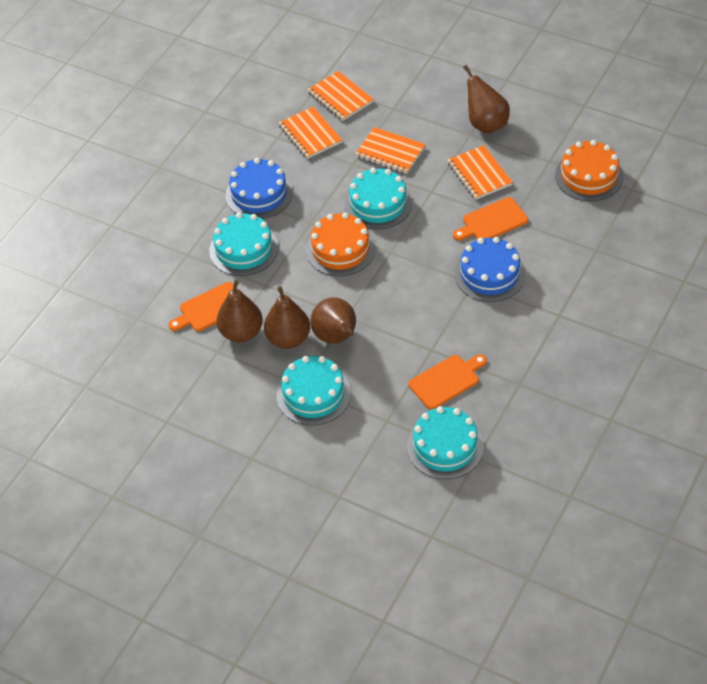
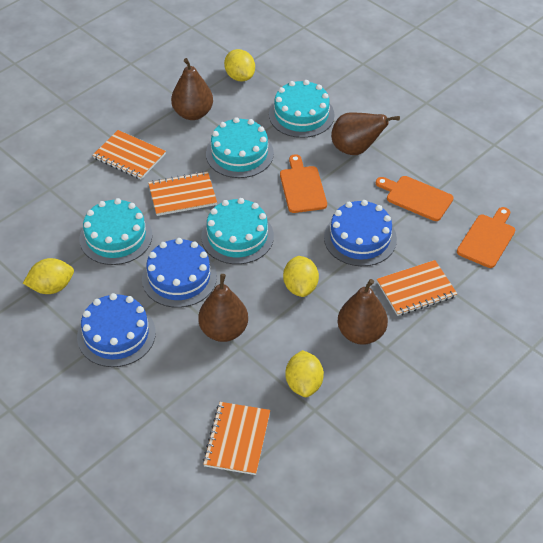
blue cake: [226,158,293,219] [455,237,526,302] = 2 -> [77,293,156,367] [142,238,217,308] [324,200,397,266] = 3
orange cake: [306,213,376,276] [555,140,624,201] = 2 -> none = 0
yellow lemon: none = 0 -> [23,258,74,294] [224,49,255,81] [283,256,319,297] [285,350,324,397] = 4

